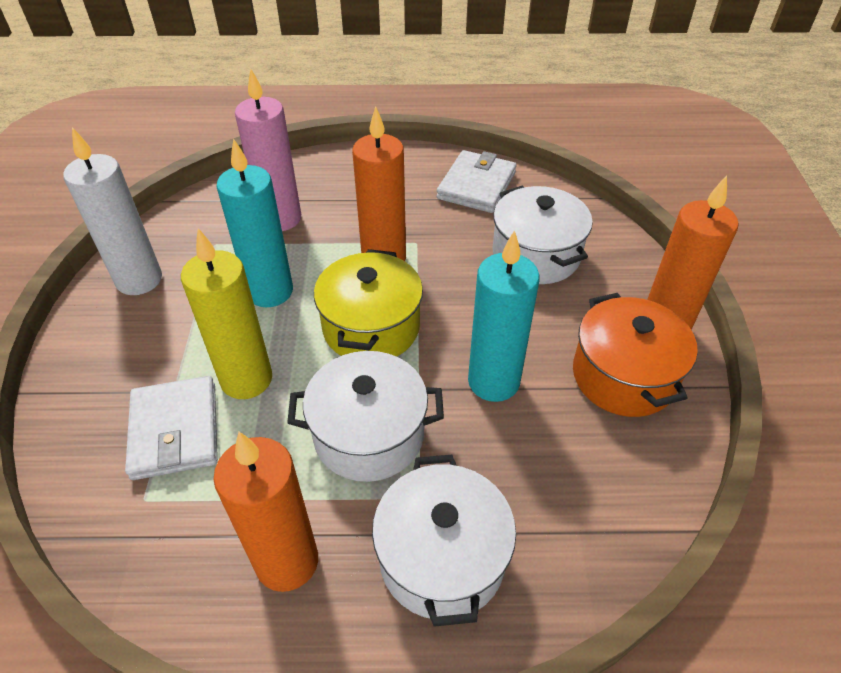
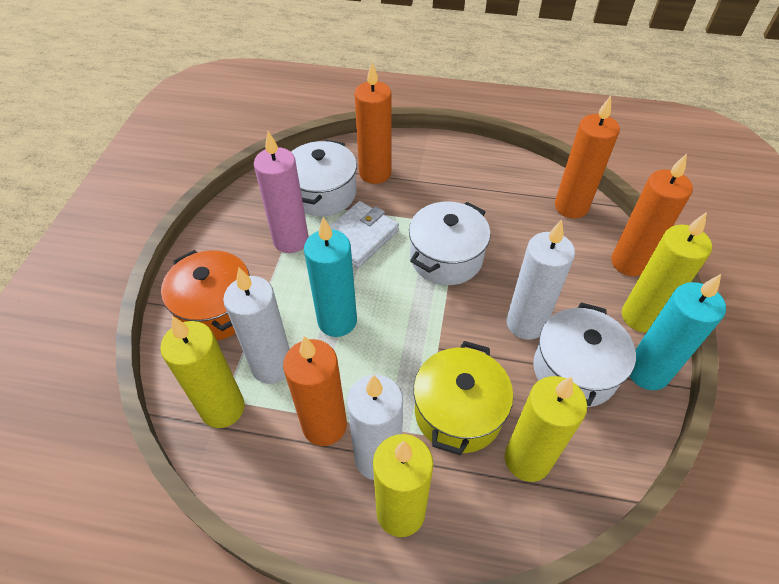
orange candle: [213,432,318,592] [352,106,406,261] [647,175,738,330] = 3 -> [283,336,347,446] [355,62,391,184] [555,96,620,219] [611,154,693,276] = 4
white candle: [63,127,162,295] = 1 -> [223,268,290,384] [347,375,403,480] [506,220,575,340] = 3
white wallet: [125,376,218,480] [437,150,517,213] = 2 -> [330,201,399,268] = 1
yellow candle: [181,228,272,399] = 1 -> [160,316,245,428] [373,434,433,537] [505,376,587,482] [622,212,712,333] = 4

